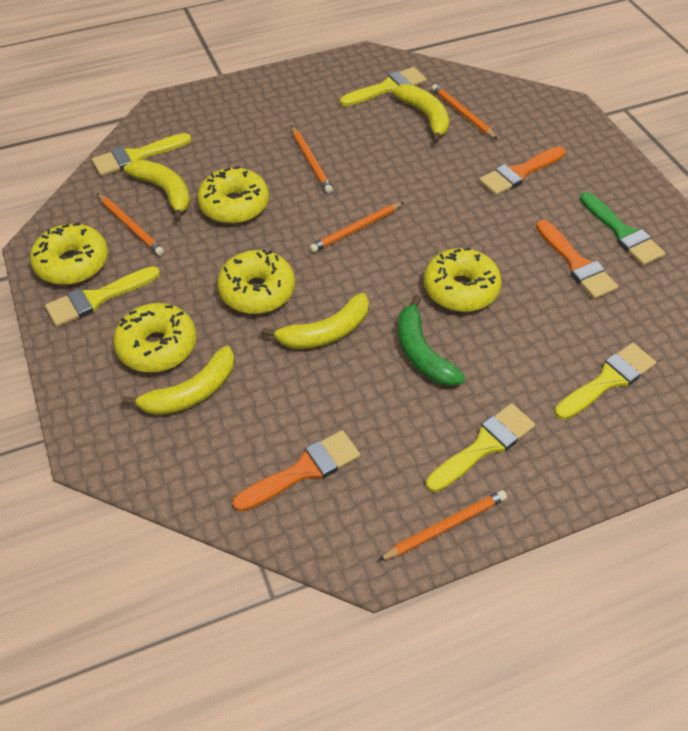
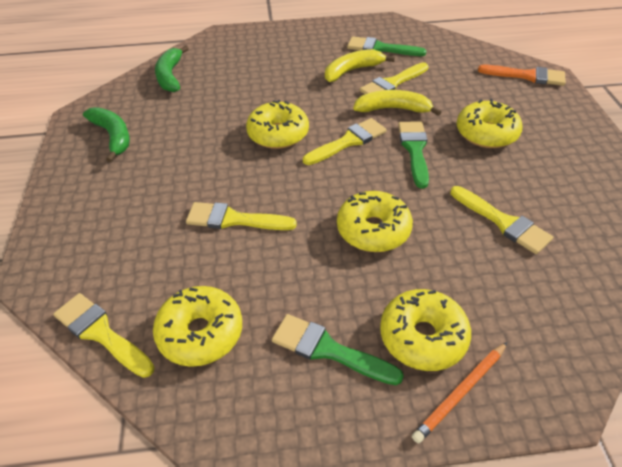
green banana: [398,295,465,386] = 1 -> [83,107,130,162] [155,46,189,92] = 2
green brush: [580,192,665,266] = 1 -> [272,314,404,385] [347,36,427,56] [398,121,429,188] = 3
orange brush: [233,430,360,512] [479,146,566,195] [536,220,618,299] = 3 -> [478,65,566,86] = 1
orange pencil: [97,193,164,256] [292,126,333,193] [309,202,404,253] [378,490,507,561] [432,84,498,139] = 5 -> [412,342,507,444] = 1
yellow banana: [122,346,234,415] [124,160,190,222] [262,293,369,349] [393,84,449,143] = 4 -> [325,49,395,82] [353,90,441,116] = 2

